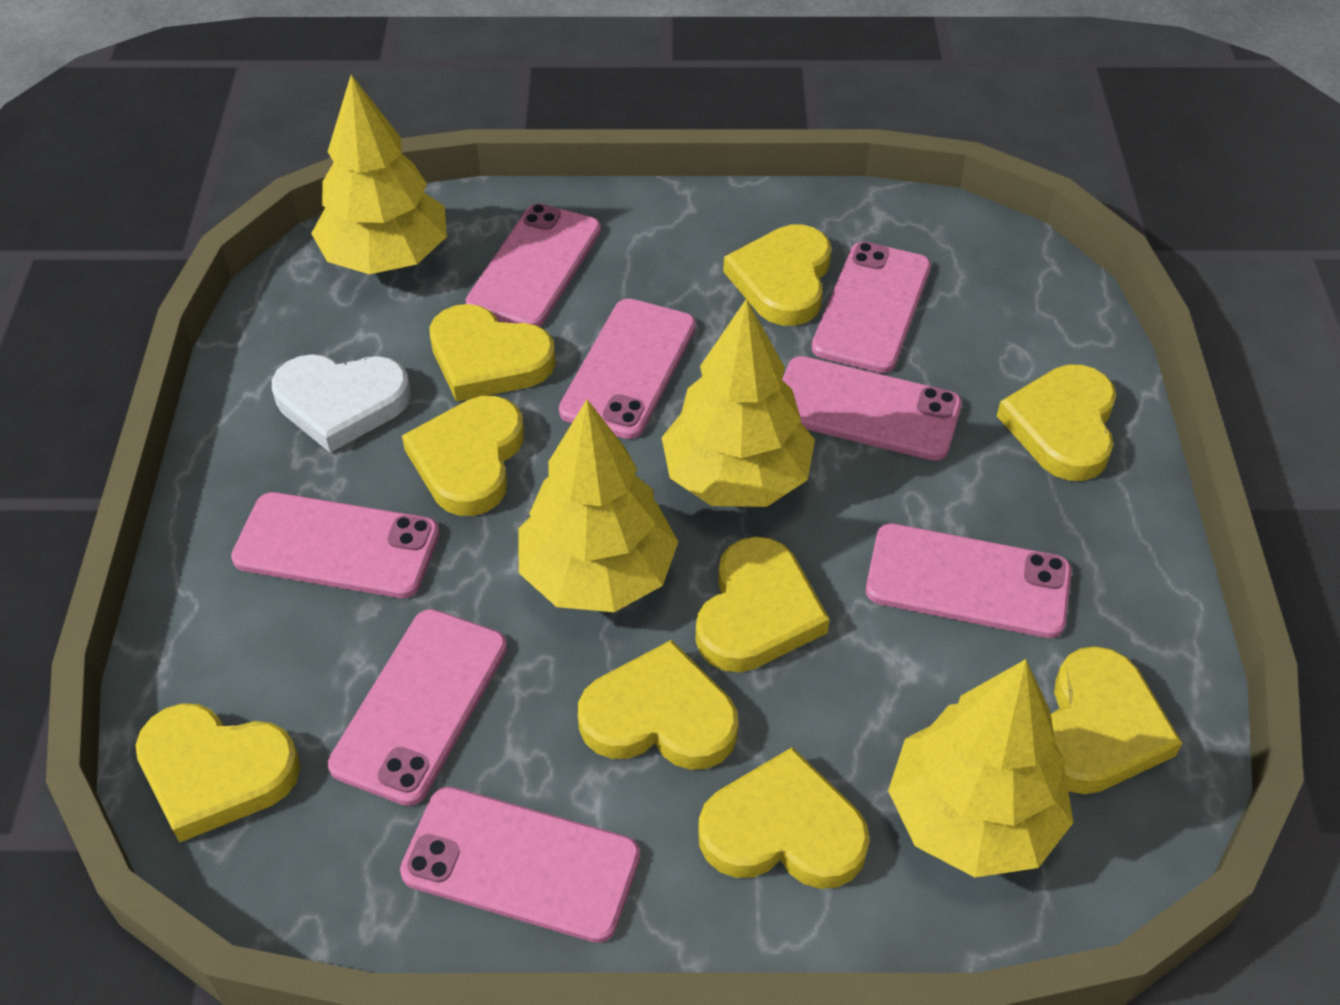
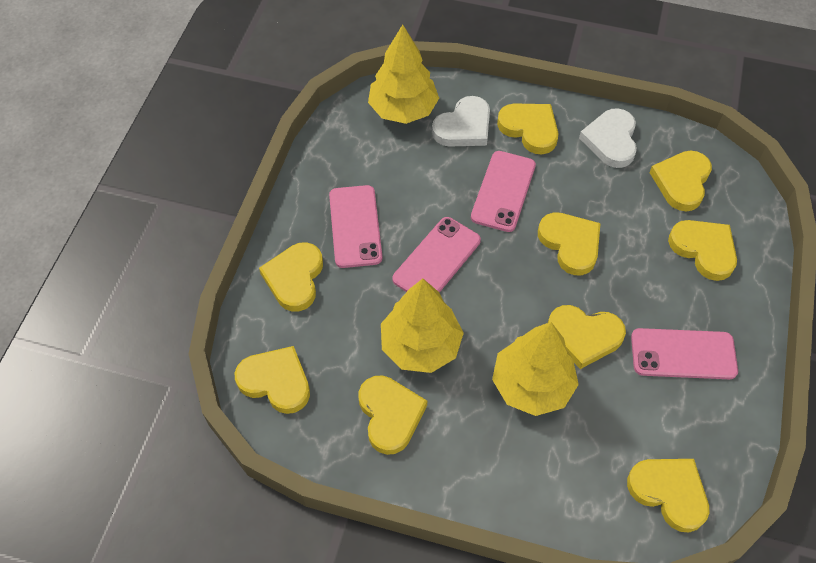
pink phone: [231,492,440,598] [328,609,507,806] [400,787,640,943] [466,204,601,327] [559,298,696,439] [782,356,962,460] [812,242,931,373] [866,523,1072,638] = 8 -> [329,185,382,268] [392,217,481,293] [471,151,536,232] [631,328,738,379] = 4
white heart: [272,354,411,453] = 1 -> [432,96,490,147] [579,108,637,168] = 2
yellow tree: [311,74,447,274] [518,400,678,612] [662,299,815,507] [888,659,1073,878] = 4 -> [368,25,439,124] [381,279,464,373] [492,322,579,416] = 3

